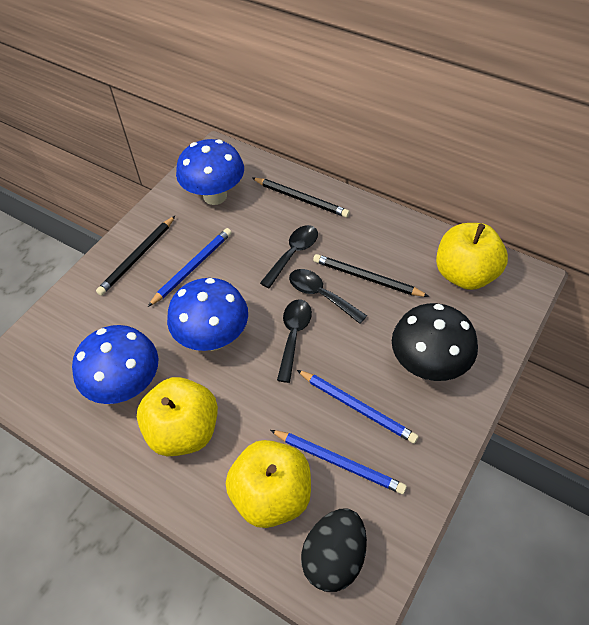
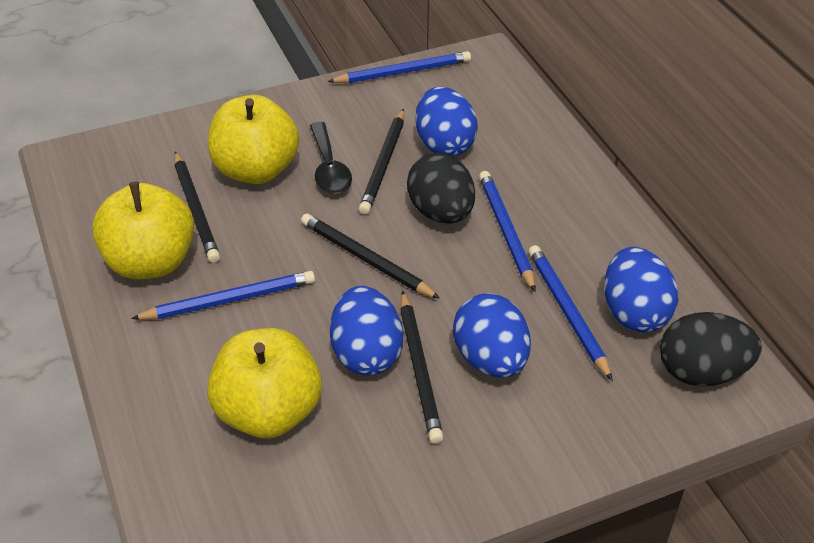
black egg: [301,508,367,592] = 1 -> [407,153,475,224] [660,312,762,387] = 2
black mushroom: [392,303,478,381] = 1 -> none = 0
black pencil: [96,216,175,296] [252,178,350,217] [313,254,429,297] = 3 -> [174,152,220,263] [301,213,440,299] [359,109,404,215] [400,291,444,444] = 4
black spoon: [260,225,318,288] [277,299,312,383] [289,269,367,324] = 3 -> [310,122,352,194] = 1
blue egg: none = 0 -> [330,286,403,376] [415,87,478,156] [453,293,531,378] [604,247,678,333] = 4
blue mushroom: [72,325,159,404] [167,278,248,351] [176,139,244,205] = 3 -> none = 0
blue pencil: [148,228,232,307] [270,430,407,494] [297,370,419,444] = 3 -> [131,271,315,320] [328,51,471,83] [479,171,535,292] [528,245,613,381] = 4

